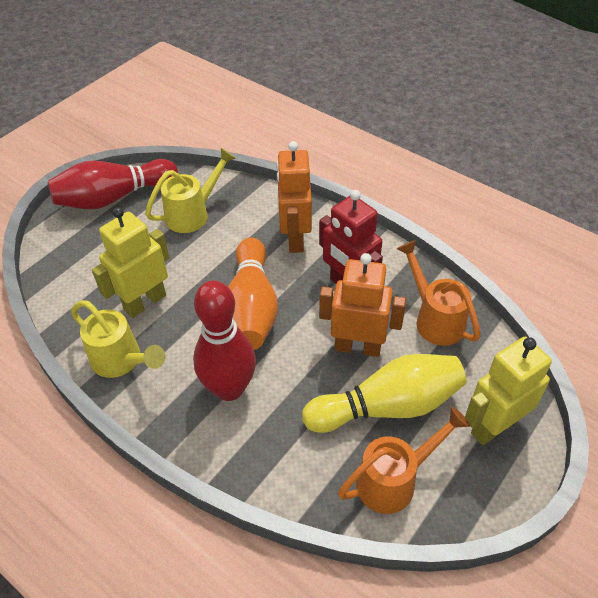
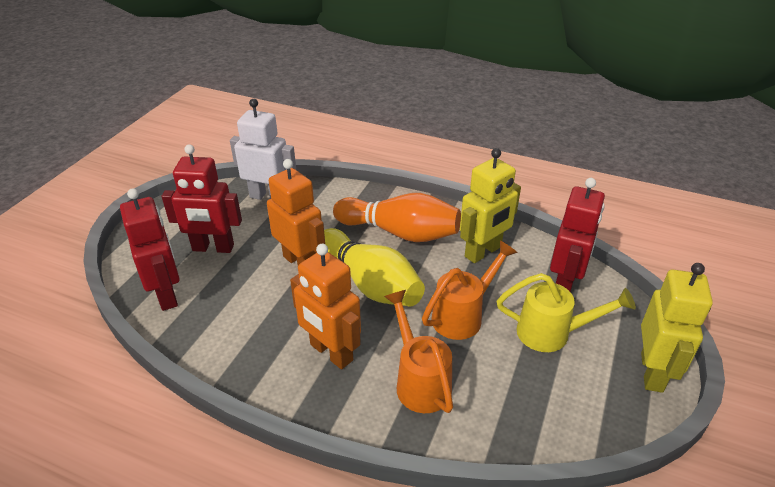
red bowling pin: [48,159,178,209] [193,280,256,401] = 2 -> none = 0
red robot: [319,190,383,283] = 1 -> [120,188,180,311] [162,144,242,253] [550,178,605,292] = 3
white robot: none = 0 -> [230,99,296,200] = 1
yellow watering can: [71,300,166,378] [145,148,236,233] = 2 -> [497,273,636,352] = 1

